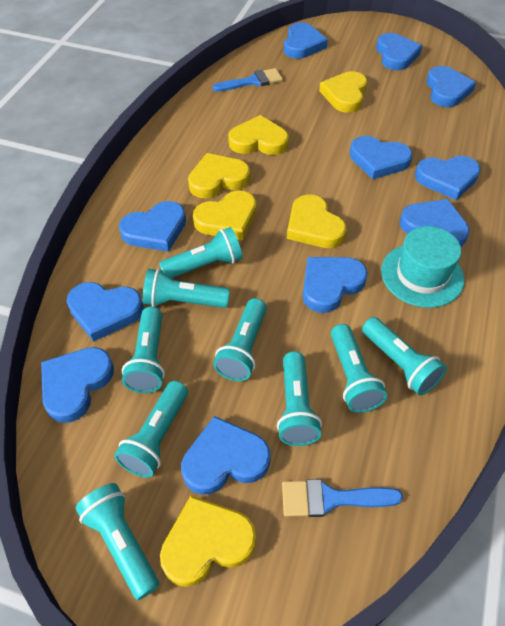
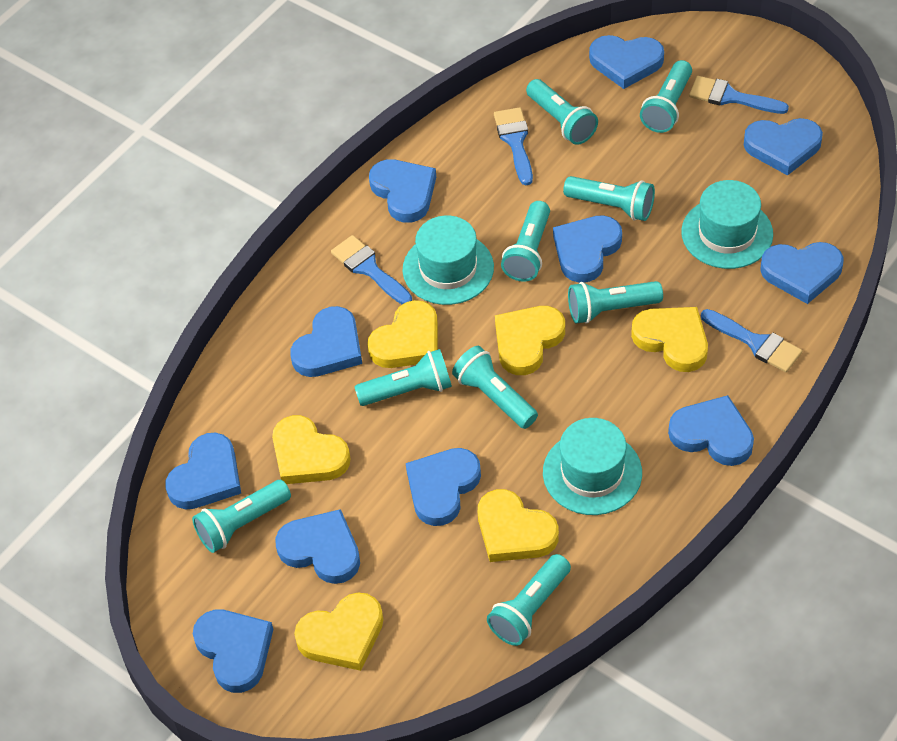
blue brush: [213,68,283,92] [282,479,403,517] = 2 -> [331,235,412,305] [494,107,533,185] [689,76,789,114] [701,309,802,372] = 4
turquoise hat: [381,226,464,308] = 1 -> [403,216,494,305] [543,418,642,515] [681,180,773,269] = 3

